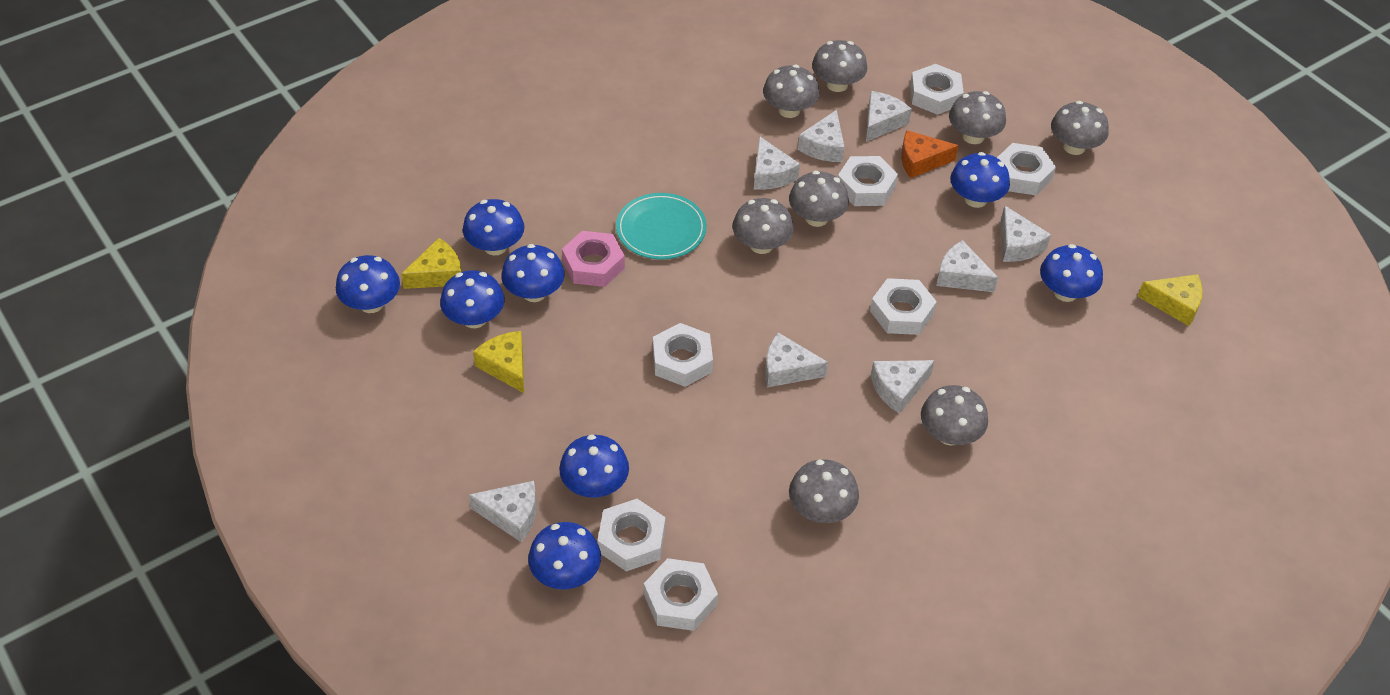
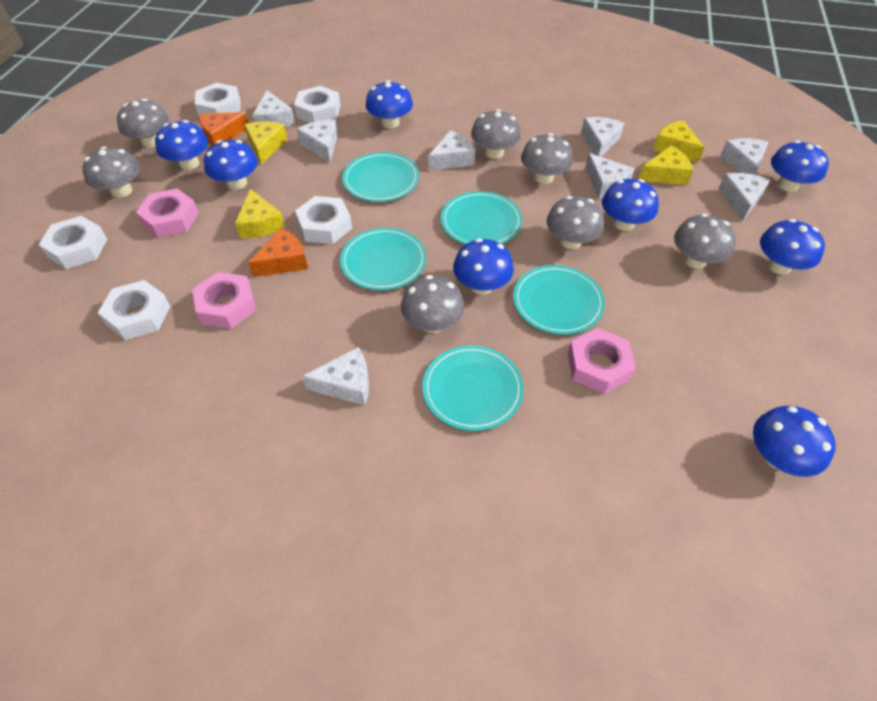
grey mushroom: [732,198,794,254] [763,65,819,118] [789,171,849,227] [789,459,859,523] [812,40,868,92] [921,385,988,446] [949,91,1006,144] [1051,101,1109,155] = 8 -> [82,147,140,198] [117,99,169,148] [401,275,465,333] [471,109,521,159] [521,133,573,184] [546,196,604,249] [674,213,736,269] = 7
orange cheese: [901,130,959,178] = 1 -> [199,112,248,146] [248,228,308,277] = 2
pink nut: [562,231,625,287] = 1 -> [136,189,199,238] [192,272,256,329] [568,328,636,394] = 3
turquoise plate: [616,193,707,260] = 1 -> [340,228,427,290] [342,152,419,202] [422,345,524,431] [441,191,522,244] [513,265,605,335] = 5
white nut: [597,499,665,572] [644,558,718,631] [653,323,713,387] [838,156,898,206] [870,278,937,335] [910,64,964,115] [997,143,1056,195] = 7 -> [39,216,107,269] [98,280,171,340] [195,83,240,117] [294,86,341,123] [295,196,352,244] = 5
yellow cheese: [401,238,461,289] [473,331,524,393] [1137,274,1203,326] = 3 -> [235,189,285,238] [244,121,287,165] [639,145,693,185] [653,120,705,163] = 4

